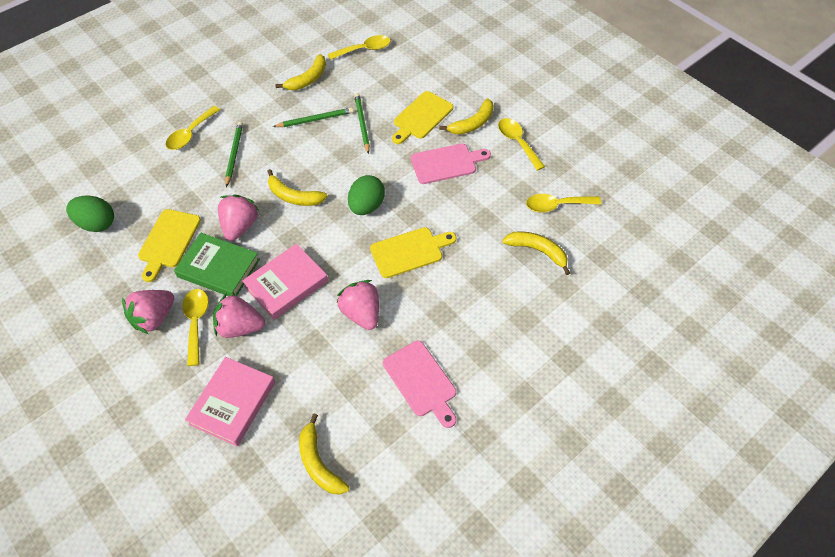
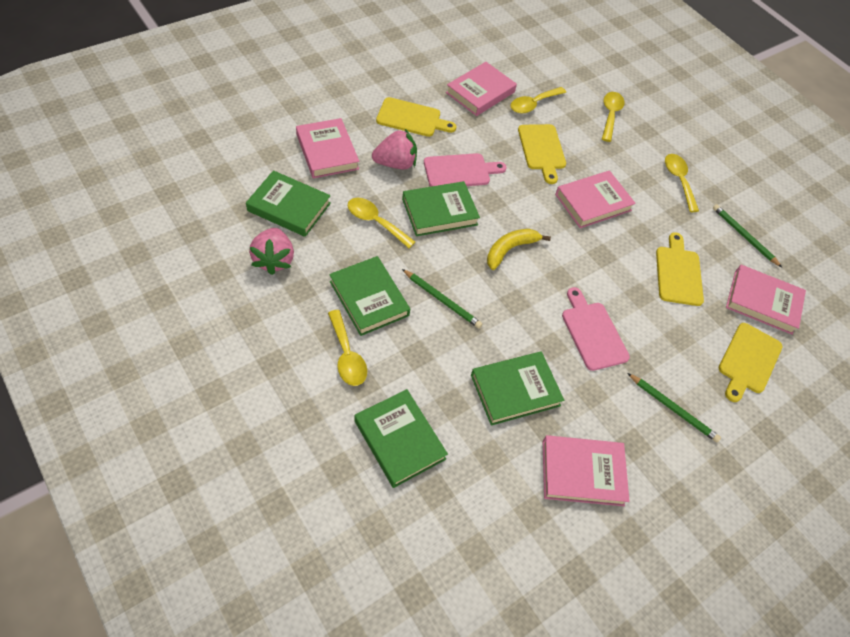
green book: [174,233,260,296] = 1 -> [246,170,331,237] [329,256,410,336] [354,389,448,488] [402,181,480,236] [471,351,564,426] = 5
green egg: [66,195,114,232] [348,175,385,215] = 2 -> none = 0
pink book: [185,357,275,447] [242,244,328,320] = 2 -> [296,118,359,178] [446,62,517,116] [543,435,630,506] [555,170,636,228] [726,265,806,335] = 5
pink strawberry: [122,290,174,334] [213,293,265,338] [218,195,259,241] [337,280,379,330] = 4 -> [249,228,294,275] [372,129,417,169] = 2
yellow banana: [267,169,328,206] [275,54,326,90] [299,414,350,495] [439,98,494,134] [502,231,570,275] = 5 -> [487,229,551,270] = 1
yellow cutting board: [138,209,201,282] [370,227,456,278] [392,91,453,144] = 3 -> [376,97,456,137] [518,124,566,184] [656,232,704,306] [719,323,783,402] = 4

